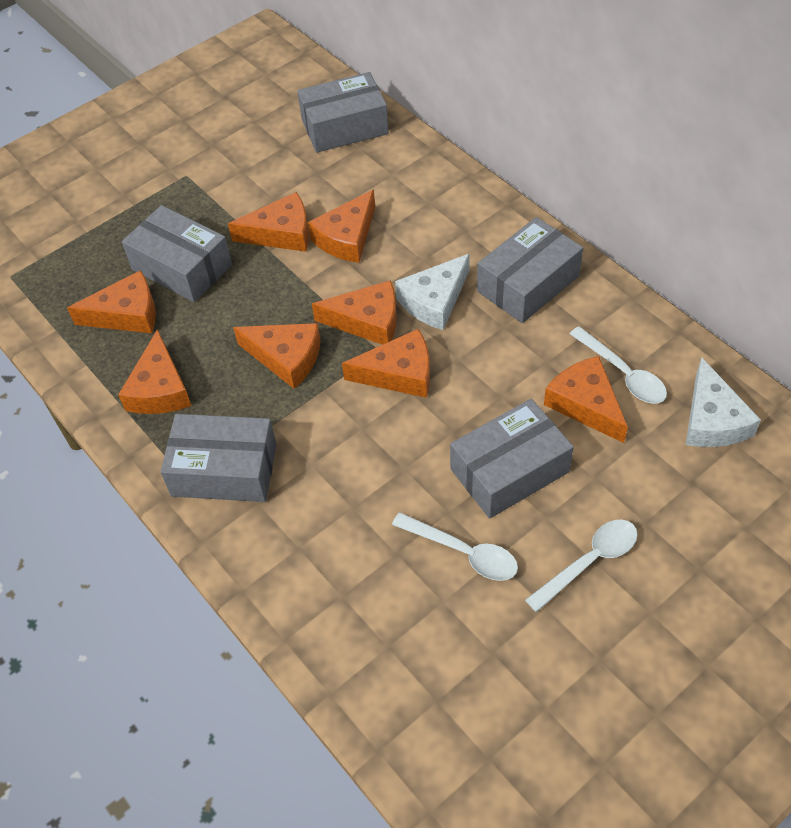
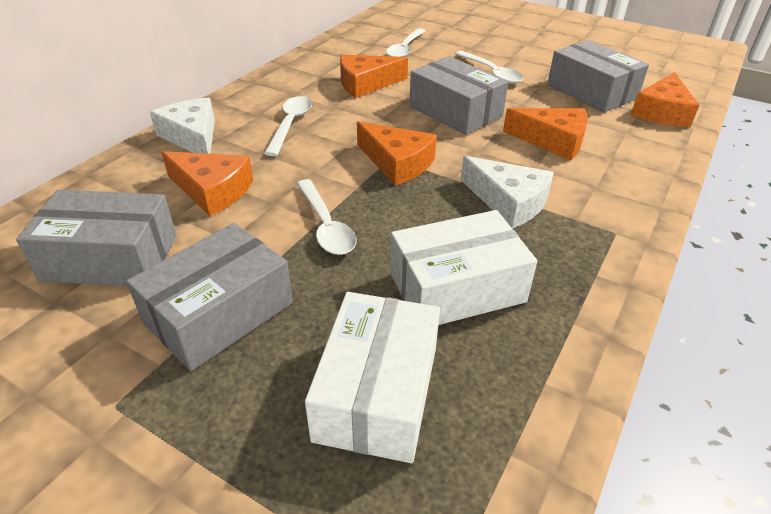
grey box: [122,205,232,302] [160,414,277,502] [297,72,389,153] [450,399,574,519] [477,217,583,323] = 5 -> [16,190,176,286] [126,223,293,371] [409,56,508,135] [547,40,649,113] = 4
orange cheese: [67,270,156,333] [118,329,192,414] [228,192,309,252] [233,323,321,389] [308,189,375,263] [312,280,397,345] [342,329,430,398] [544,356,628,443] = 8 -> [161,151,253,216] [340,55,408,98] [357,121,437,186] [503,108,588,160] [631,72,699,127] = 5
white box: none = 0 -> [305,292,440,463] [390,210,537,325] = 2
white spoon: [392,512,518,581] [525,520,638,612] [570,327,667,404] = 3 -> [264,96,312,156] [296,179,356,255] [386,28,425,57] [455,51,523,84] = 4

